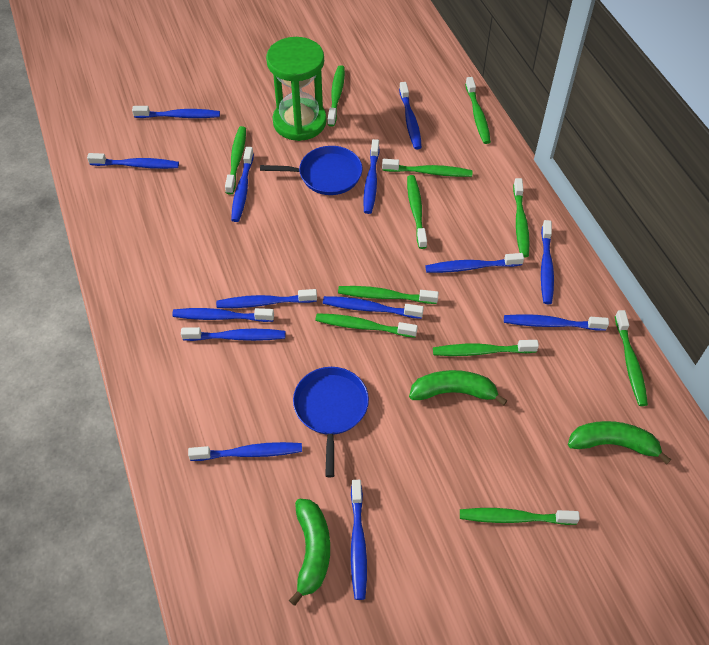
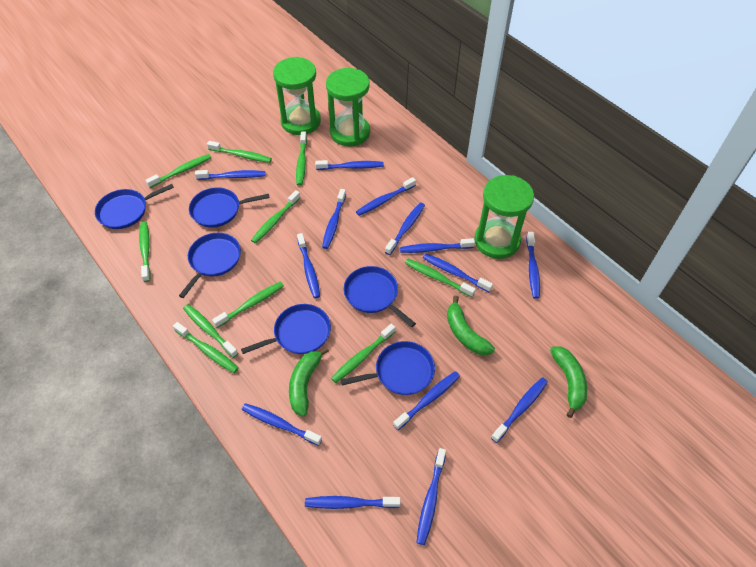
blue pan: [260,146,363,195] [293,367,369,477] = 2 -> [95,184,174,229] [179,233,241,298] [189,187,270,228] [241,304,331,354] [341,341,435,395] [344,266,416,327] = 6
green hourglass: [266,37,327,141] = 1 -> [273,57,321,135] [326,68,370,146] [474,175,534,259] = 3
green toothbrush: [225,126,246,195] [315,313,418,338] [327,65,345,127] [338,286,439,304] [382,159,473,177] [407,175,427,249] [433,340,539,356] [460,508,580,525] [465,77,491,144] [513,178,529,257] [615,310,648,406] = 11 -> [139,222,151,282] [146,154,211,188] [173,322,239,373] [183,304,238,358] [207,141,272,163] [212,281,284,328] [251,190,301,243] [296,132,307,186] [331,324,396,383] [405,259,476,297] = 10

